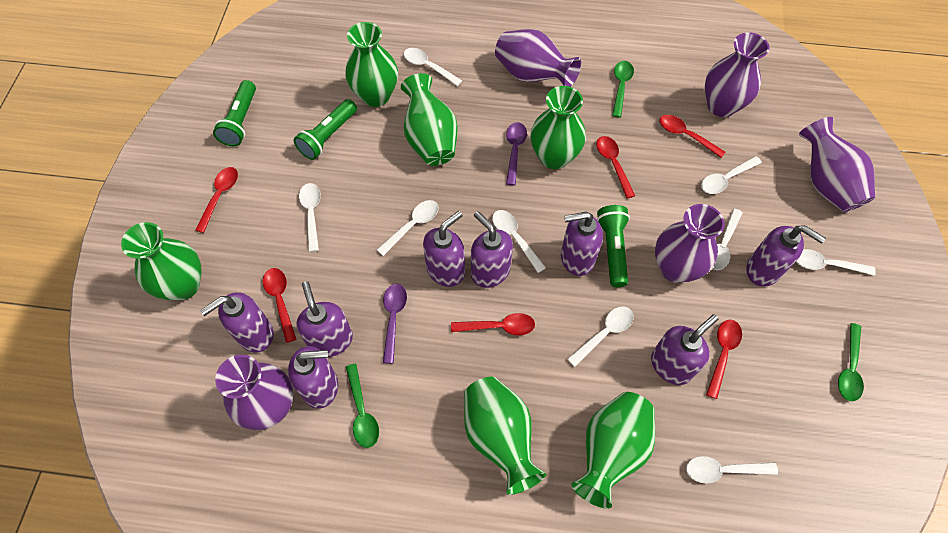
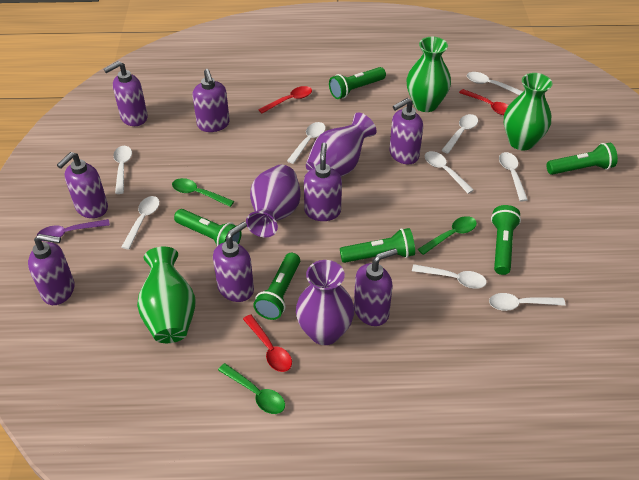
green flashlight: [213,80,256,146] [293,99,357,160] [597,205,630,287] = 3 -> [174,209,242,246] [253,253,300,320] [329,67,386,99] [340,228,415,263] [491,205,521,275] [547,143,618,175] = 6
green vase: [121,222,201,300] [345,22,398,107] [401,73,458,166] [464,377,546,495] [531,86,586,169] [571,392,655,509] = 6 -> [137,246,195,343] [406,37,451,112] [504,73,552,150] = 3
purple spoon: [383,284,407,364] [506,122,527,185] = 2 -> [37,219,110,242] = 1
purple vase: [215,355,293,430] [495,29,581,87] [655,204,725,283] [705,32,770,117] [799,117,875,212] = 5 -> [246,165,301,238] [296,260,354,345] [306,112,377,177] = 3
red spoon: [195,167,238,233] [263,268,297,343] [451,313,535,336] [596,136,635,199] [659,115,725,158] [706,320,742,399] = 6 -> [243,314,292,372] [258,86,312,113] [459,89,509,115] = 3

